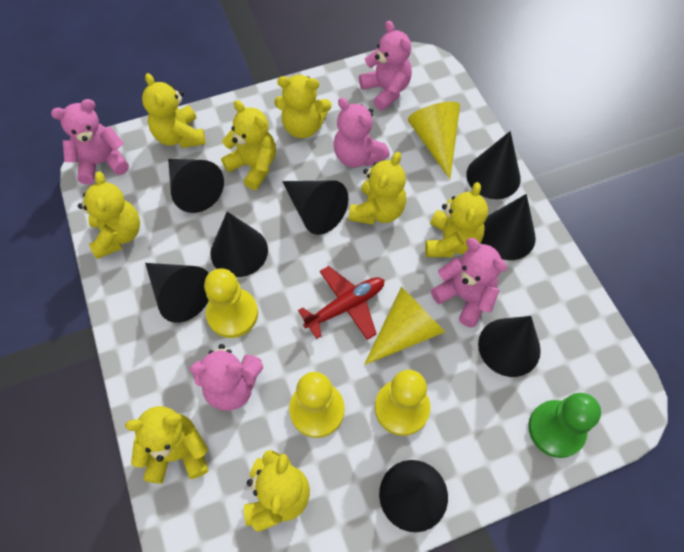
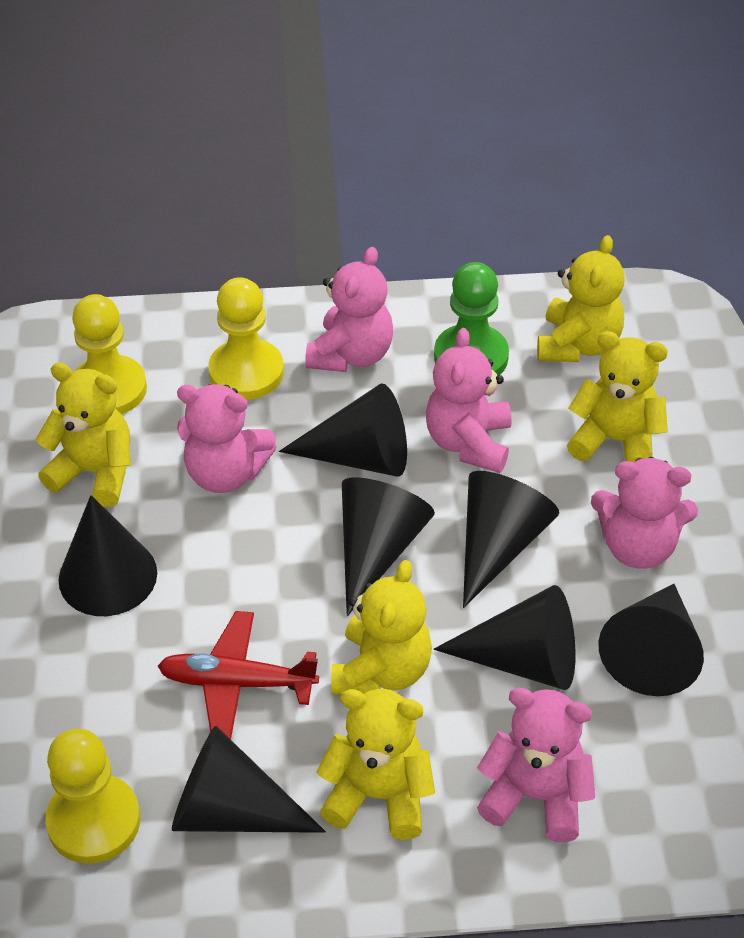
black cone: [145,263,209,323] [168,159,224,213] [210,212,268,277] [282,180,348,235] [379,460,448,532] [466,131,521,199] [478,316,541,377] [481,194,536,260] = 8 -> [59,495,157,616] [172,726,326,833] [279,383,407,477] [342,477,435,616] [434,585,576,690] [463,471,559,608] [598,584,704,696] = 7
yellow cone: [364,286,445,365] [408,102,460,179] = 2 -> none = 0
yellow teddy bear: [78,171,140,259] [125,406,208,484] [142,73,206,148] [221,100,276,190] [244,450,310,532] [275,75,331,138] [349,152,406,225] [425,182,488,257] = 8 -> [35,363,131,507] [316,689,435,840] [331,560,432,695] [537,235,625,362] [567,331,668,463] = 5

